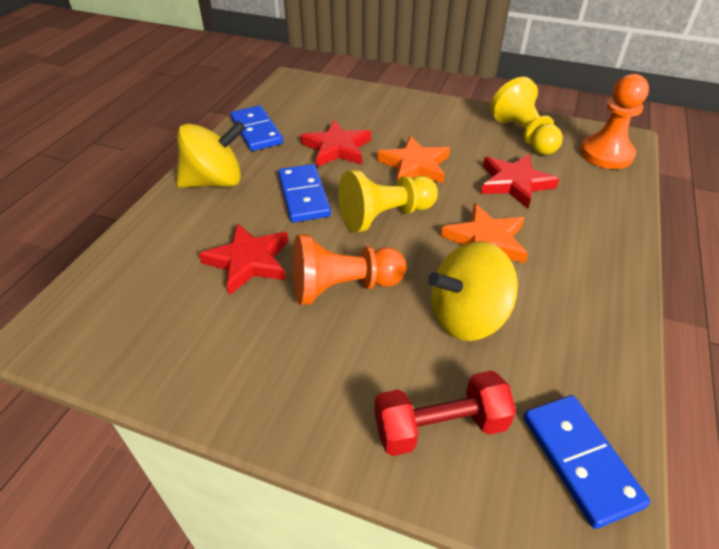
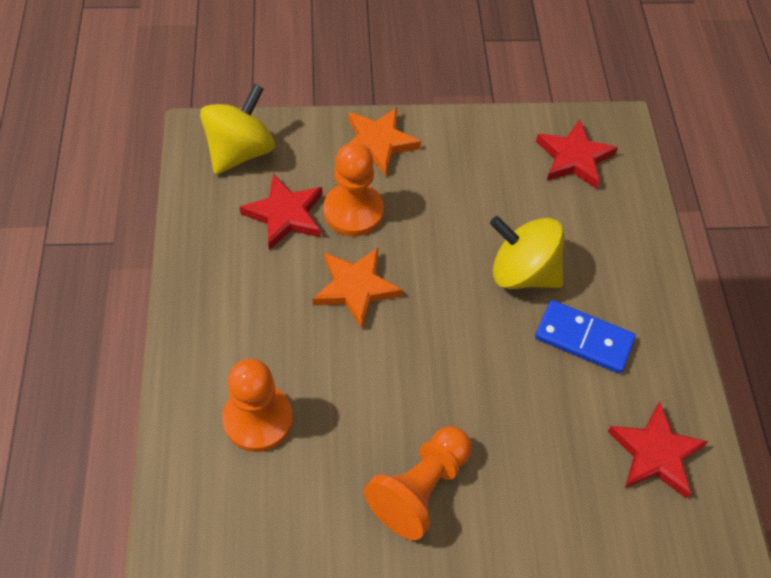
blue domino: [230,105,283,151] [278,164,331,222] [523,395,651,529] = 3 -> [535,300,636,374] = 1
orange pawn: [293,234,406,305] [580,74,649,169] = 2 -> [223,359,293,452] [323,143,384,236] [364,426,472,540] = 3
red dumbbell: [375,370,516,456] = 1 -> none = 0
yellow pawn: [339,170,438,233] [490,77,563,155] = 2 -> none = 0

